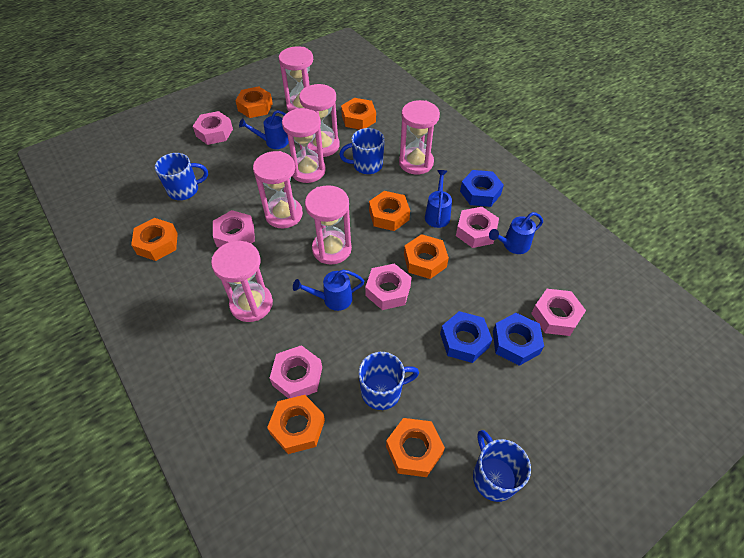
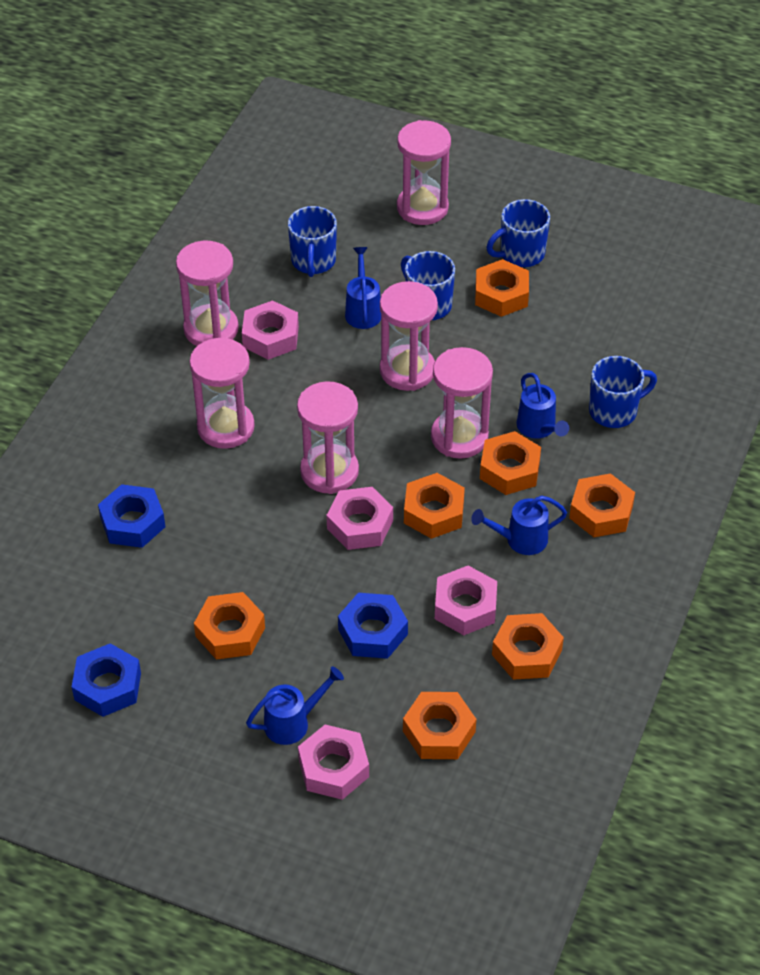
pink hourglass: [211,241,273,322] [253,151,303,228] [279,46,313,112] [282,108,326,183] [299,84,340,157] [305,185,352,265] [399,100,440,175] = 7 -> [176,241,239,346] [189,337,255,449] [297,381,359,494] [380,281,438,391] [397,120,451,225] [431,347,493,459] = 6
pink nut: [193,111,233,145] [213,210,255,248] [270,345,322,399] [365,263,412,310] [456,207,499,248] [531,289,586,336] = 6 -> [242,300,299,360] [298,725,369,800] [327,487,393,550] [435,565,497,635] = 4

